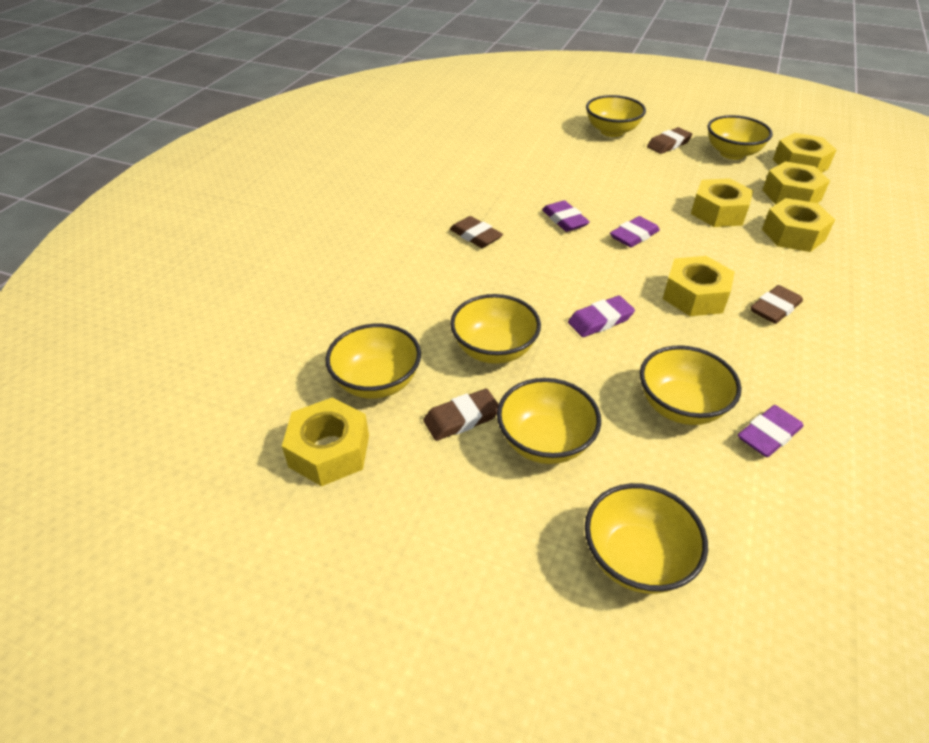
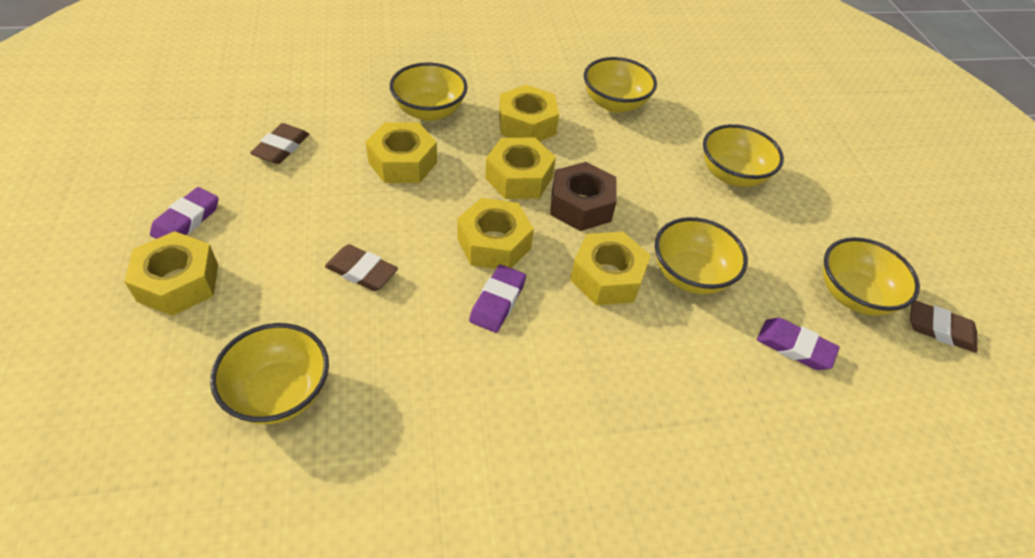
brown eraser: [423,388,499,441] [450,216,503,248] [647,127,692,154] [750,285,803,324] = 4 -> [250,123,309,164] [325,244,398,291] [910,300,977,353] = 3
brown nut: none = 0 -> [550,162,617,231] = 1
purple eraser: [542,200,590,232] [568,296,635,337] [610,216,660,247] [738,405,804,457] = 4 -> [150,187,219,239] [469,265,526,333] [757,318,839,370] = 3
yellow bowl: [325,324,421,399] [450,294,541,364] [497,378,601,464] [585,483,708,594] [586,95,646,137] [640,345,741,425] [707,115,773,160] = 7 -> [210,323,329,424] [390,62,468,121] [584,57,657,113] [655,217,748,294] [703,124,784,187] [823,237,920,316] = 6

